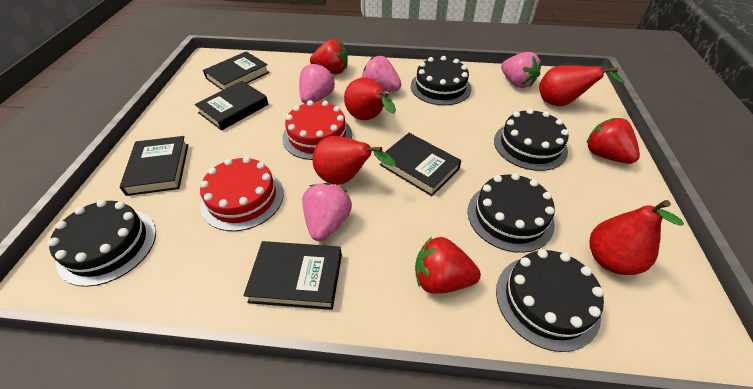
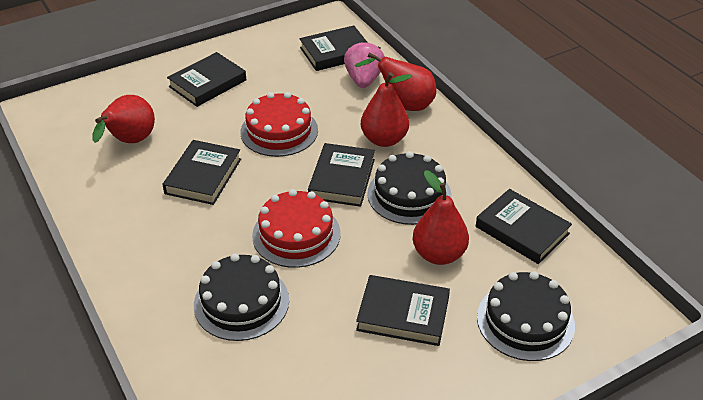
black book: [120,136,188,196] [195,81,269,131] [203,52,269,90] [244,241,342,310] [379,133,461,196] = 5 -> [162,140,241,205] [167,52,246,107] [300,25,367,71] [308,143,375,207] [356,275,450,346] [476,189,572,264] = 6
black cake: [48,199,156,287] [411,56,471,105] [467,173,555,253] [494,108,569,171] [496,249,604,352] = 5 -> [194,253,289,341] [367,151,452,225] [477,271,575,361] = 3
pink strawberry: [299,63,335,104] [302,183,352,241] [362,56,401,92] [501,52,542,88] = 4 -> [344,41,384,88] = 1
red strawberry: [310,39,348,74] [415,237,481,294] [587,118,640,164] = 3 -> none = 0

